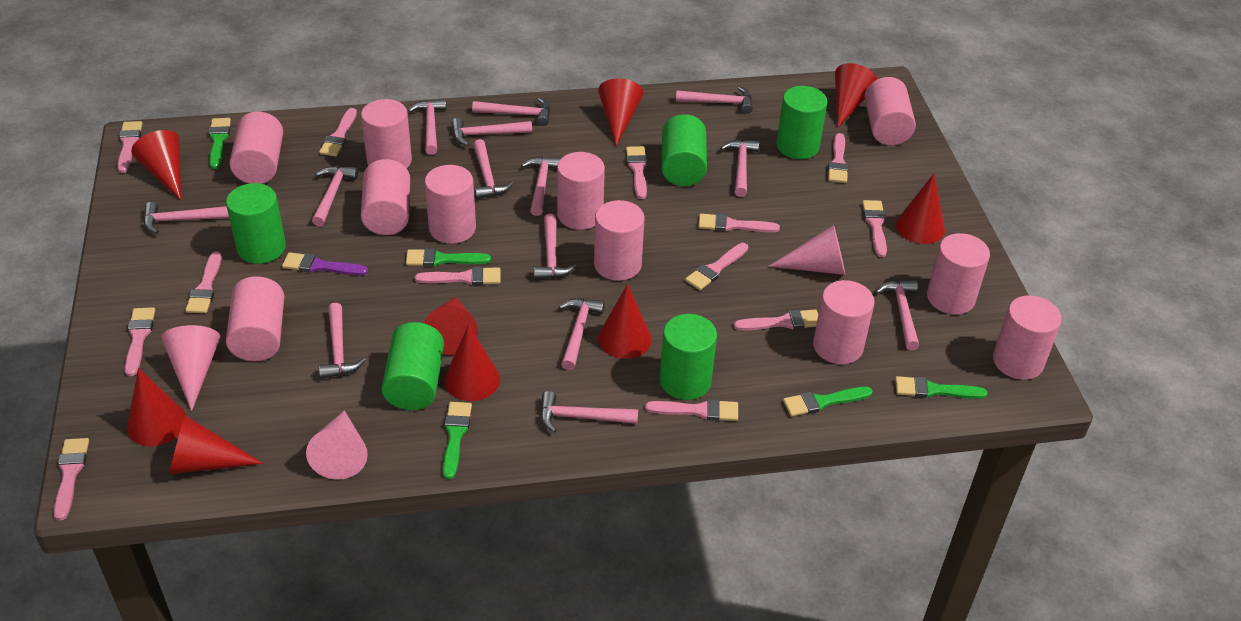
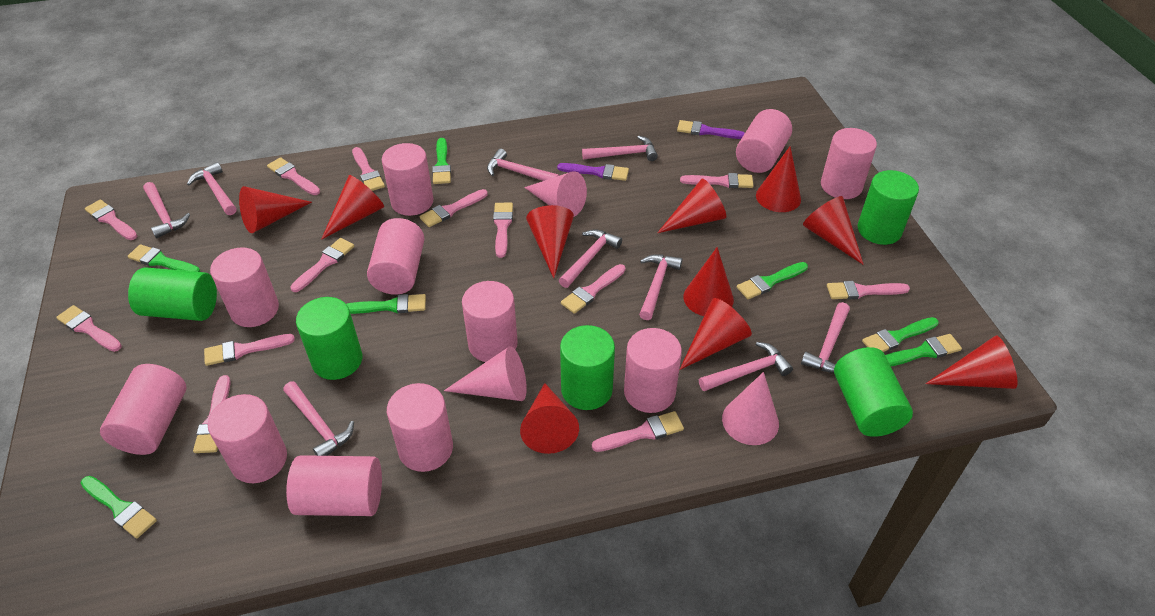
green brush: [209,118,231,169] [406,248,491,267] [443,402,472,479] [783,387,873,416] [895,376,988,399] = 5 -> [81,476,157,538] [128,244,200,272] [346,294,426,314] [432,138,451,184] [737,262,808,299] [862,317,938,352] [885,334,962,366] = 7
pink hammer: [144,202,229,234] [312,166,358,226] [319,303,366,379] [408,99,446,155] [451,118,532,146] [472,98,550,126] [473,139,514,199] [521,156,561,216] [534,214,577,279] [540,391,638,433] [559,298,605,370] [676,86,753,114] [720,140,759,197] [875,280,919,350] = 14 -> [143,182,190,238] [187,162,237,215] [283,381,354,456] [487,149,559,181] [559,229,622,288] [582,136,658,161] [639,254,682,320] [699,342,793,391] [801,302,850,373] = 9
purple brush: [282,252,368,276] = 1 -> [557,163,629,181] [677,120,745,139] = 2
red cone: [127,368,186,446] [131,130,181,200] [169,415,263,474] [424,297,478,355] [444,325,500,401] [598,78,643,146] [598,284,652,359] [835,63,877,128] [896,174,945,244] = 9 -> [239,186,312,233] [321,175,384,240] [520,383,579,454] [526,205,574,278] [657,179,726,233] [679,298,752,370] [683,247,734,316] [756,146,801,212] [803,196,864,265] [925,335,1018,389] = 10

